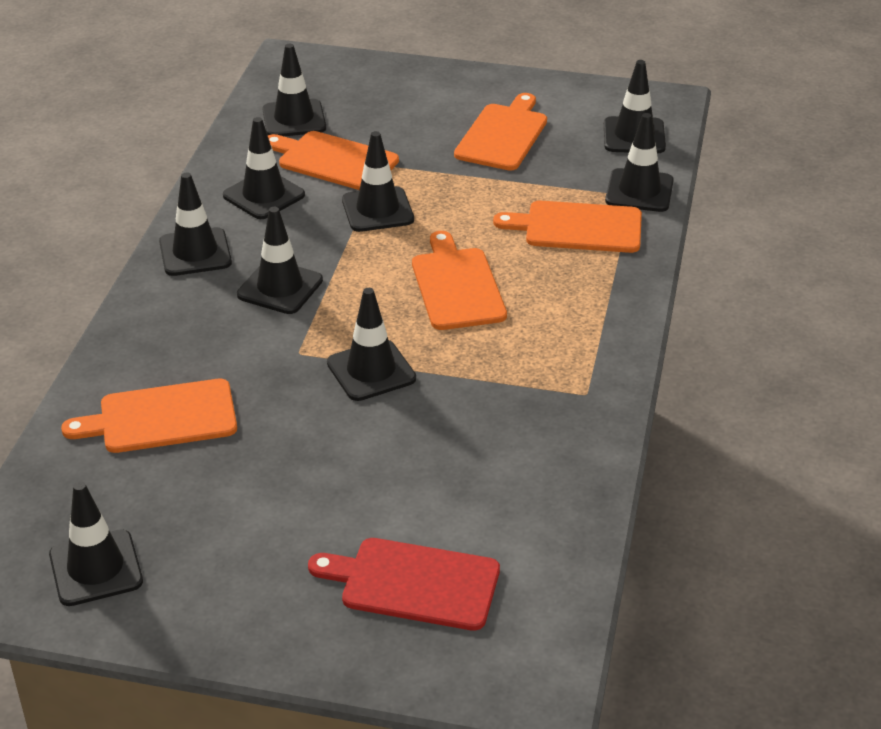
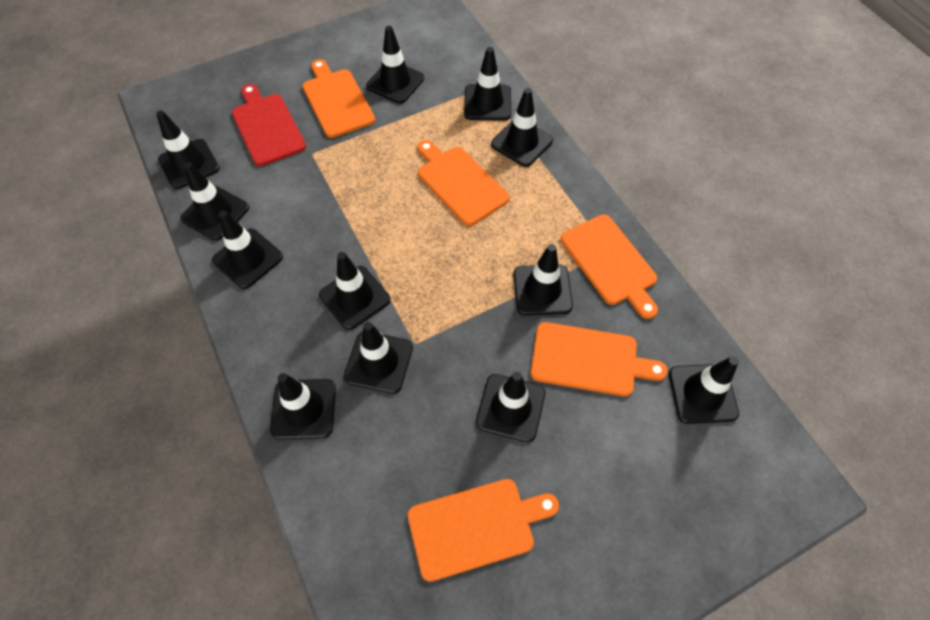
black traffic cone: [49,482,143,606] [159,172,232,276] [223,117,305,219] [237,207,323,314] [263,44,326,136] [327,288,416,401] [342,131,414,232] [604,60,666,153] [605,113,674,212] = 9 -> [156,111,220,189] [180,162,249,241] [212,210,283,289] [270,373,336,440] [319,252,391,330] [344,322,413,394] [366,26,424,103] [464,47,511,121] [476,372,546,442] [491,88,553,167] [514,244,573,316] [669,356,739,424] = 12

